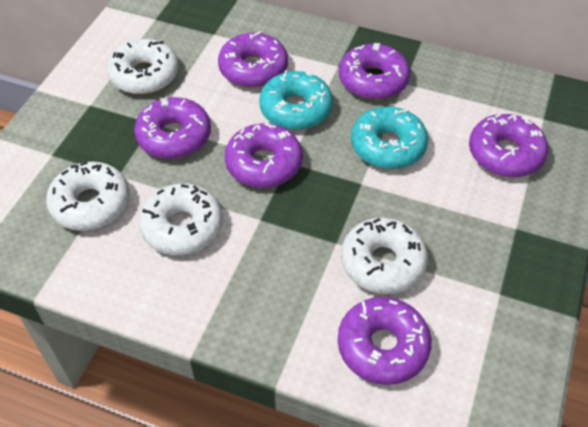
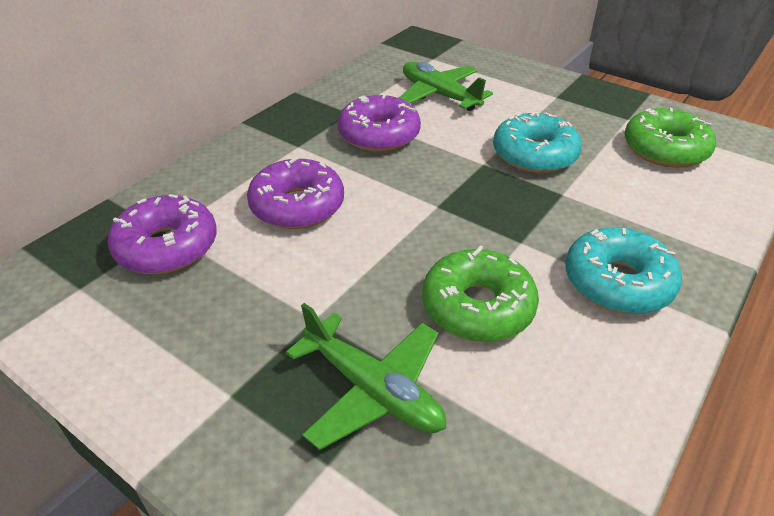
green donut: none = 0 -> [422,246,539,342] [624,108,716,168] = 2
green plane: none = 0 -> [286,303,446,450] [399,62,493,111] = 2
purple donut: [134,97,211,159] [218,31,288,88] [225,123,303,188] [338,297,432,385] [339,43,410,100] [469,113,548,177] = 6 -> [107,194,217,274] [247,155,344,229] [338,94,421,152] = 3
white donut: [46,161,130,231] [107,39,179,94] [139,183,223,255] [341,217,428,294] = 4 -> none = 0

